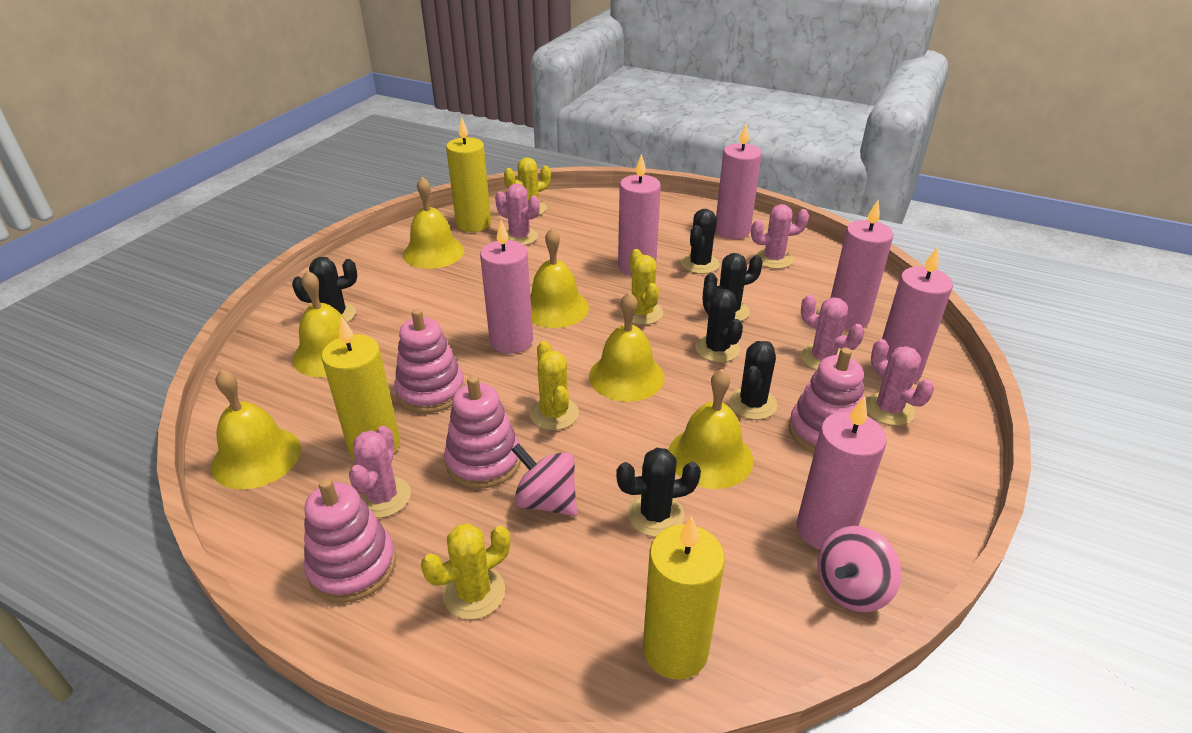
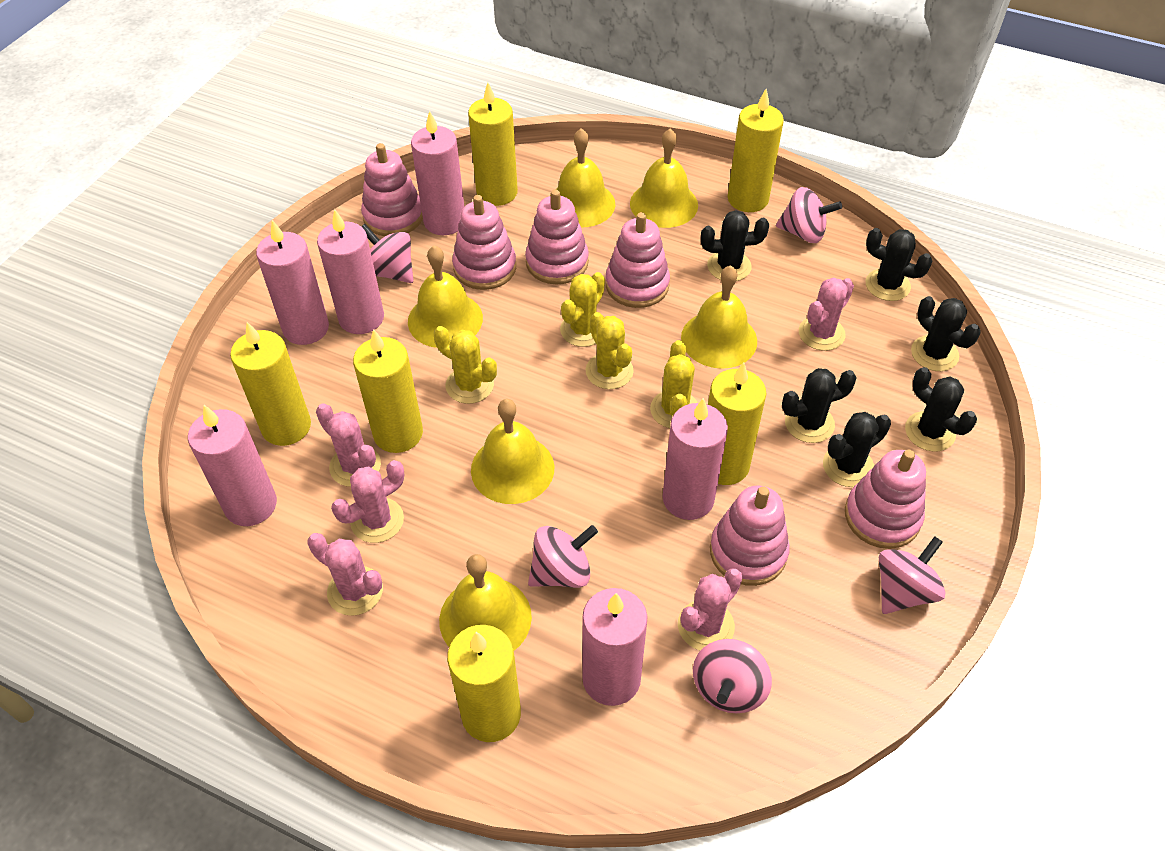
pink spinning top: [511,443,577,516] [817,526,901,612] = 2 -> [361,224,414,283] [528,525,598,588] [693,639,772,714] [776,187,842,243] [879,536,945,614] = 5
pink stacking toy: [304,478,396,603] [394,309,465,413] [444,376,521,489] [789,348,864,453] = 4 -> [361,143,423,236] [452,195,516,290] [525,189,589,285] [605,212,670,308] [710,485,790,586] [845,450,926,549] = 6
yellow candle: [321,316,400,459] [446,117,491,232] [643,516,725,680] = 3 -> [230,322,311,446] [353,329,423,453] [447,625,521,742] [468,82,518,206] [708,362,766,485] [728,89,784,212] = 6

